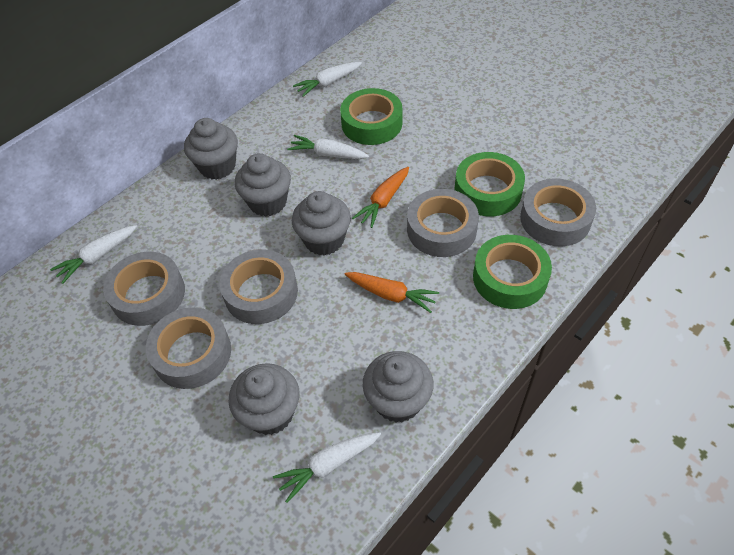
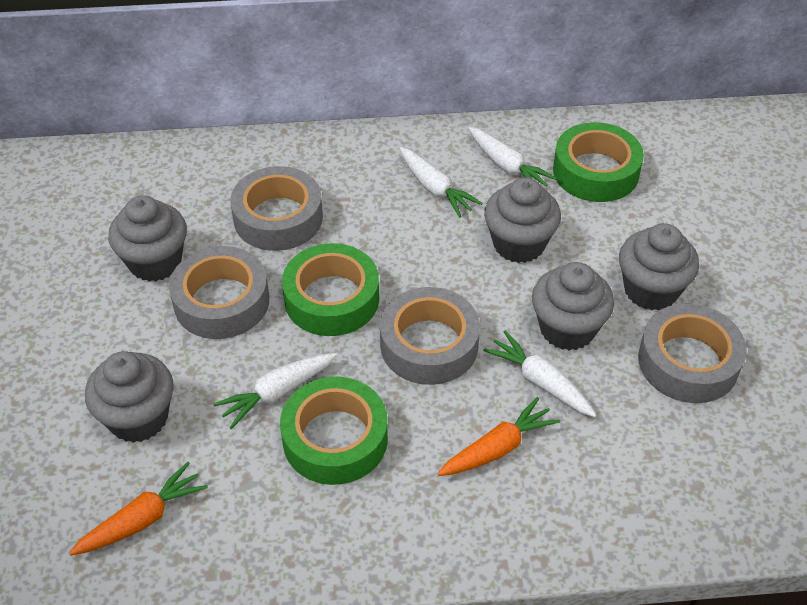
grey tape: [103,252,185,326] [146,307,231,389] [220,250,298,324] [407,189,479,257] [520,178,596,246] = 5 -> [169,246,269,339] [230,166,323,251] [380,287,480,385] [638,304,747,403] = 4

